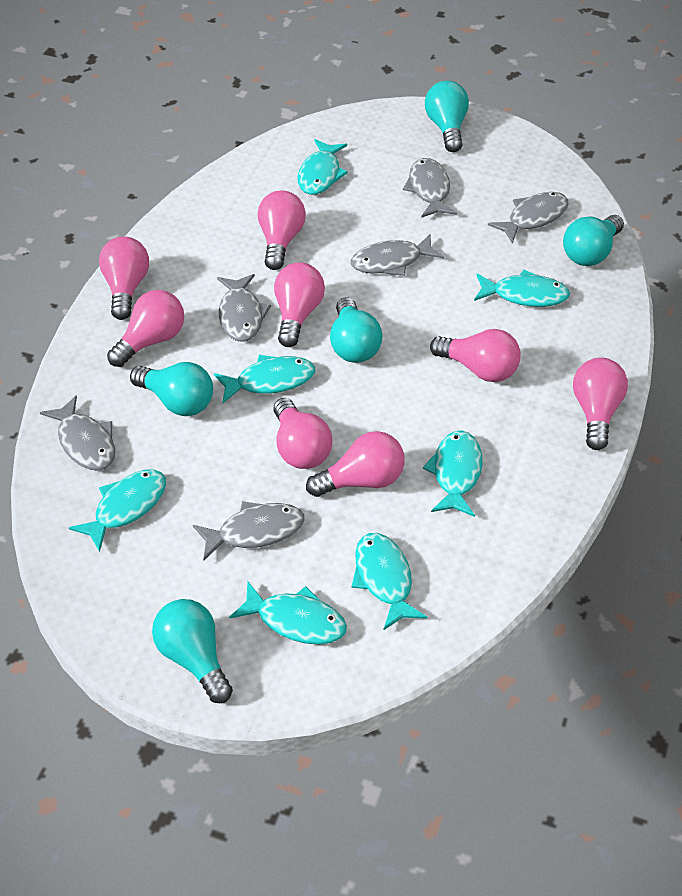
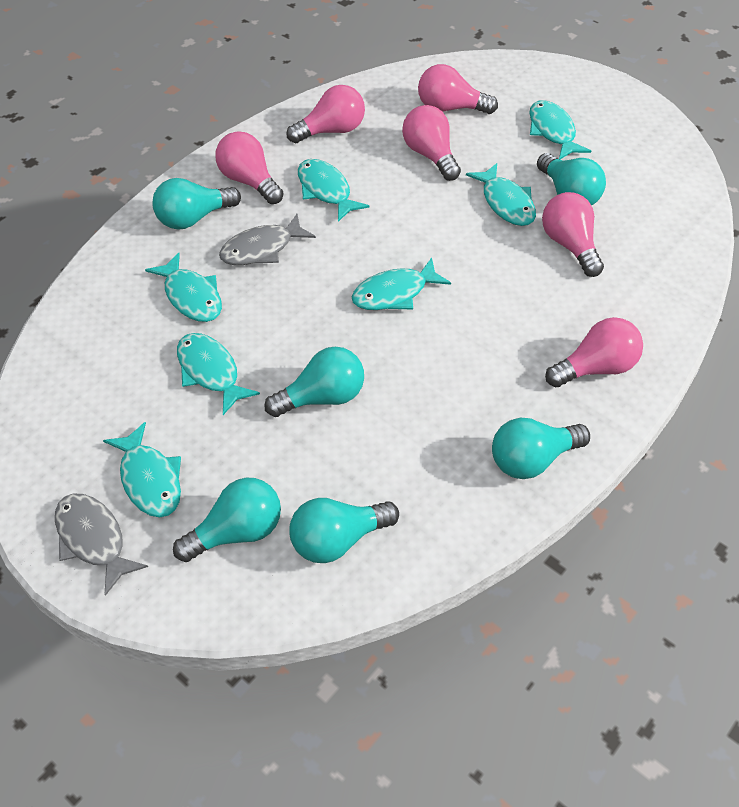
grey fish: [40,395,115,471] [193,501,304,561] [217,274,271,342] [351,234,444,276] [403,158,457,218] [488,192,569,244] = 6 -> [55,494,148,596] [219,214,316,265] = 2
pink light bulb: [99,236,149,320] [107,290,184,367] [258,190,306,270] [273,398,332,469] [274,262,325,347] [306,431,405,497] [430,329,520,382] [573,358,628,450] = 8 -> [215,131,284,204] [286,85,365,143] [402,105,461,181] [418,64,498,114] [542,192,604,277] [545,317,643,387] = 6
turquoise light bulb: [130,362,213,416] [152,599,233,703] [330,297,382,363] [425,81,469,152] [563,215,624,266] = 5 -> [152,178,241,230] [173,478,281,562] [265,347,364,417] [289,498,399,563] [492,418,590,479] [537,153,606,206] = 6

